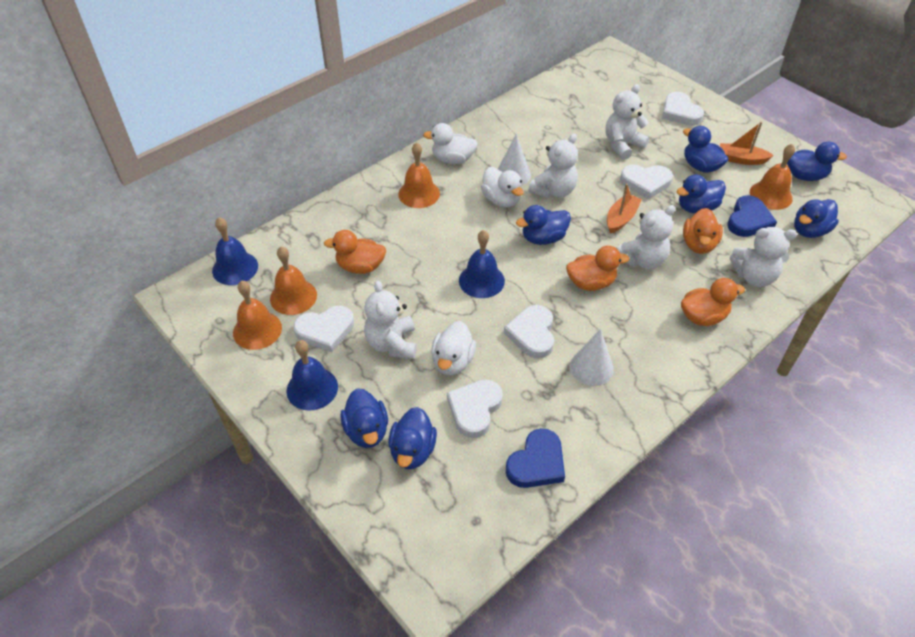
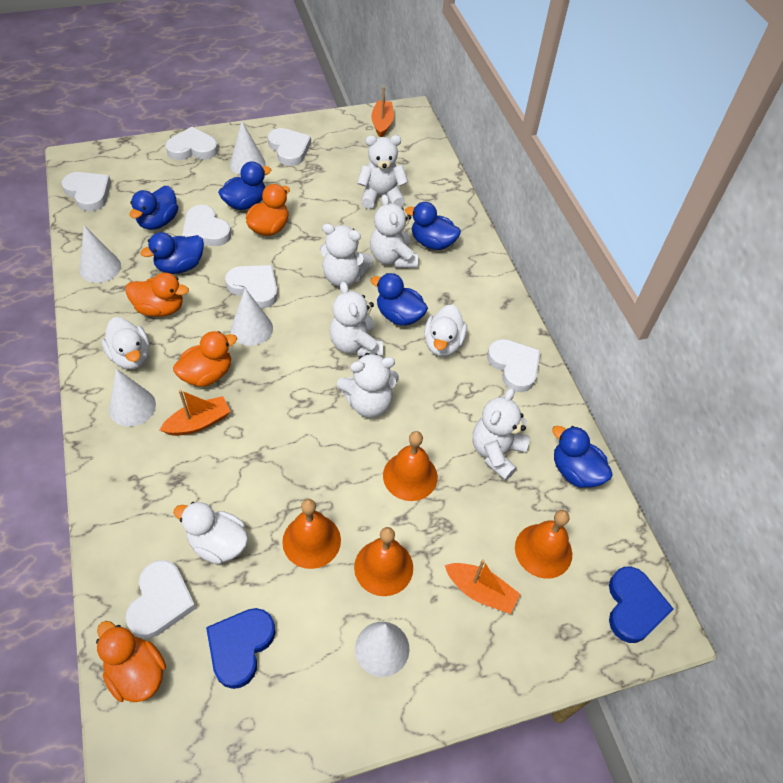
blue bell: [212,217,258,285] [286,340,338,411] [459,230,505,298] = 3 -> none = 0
blue duck: [340,388,388,448] [388,407,437,469] [516,205,571,245] [676,174,726,213] [683,126,728,173] [787,142,847,181] [794,199,839,238] = 7 -> [129,186,178,230] [141,232,204,274] [218,161,271,210] [370,273,428,326] [405,202,461,250] [552,426,613,488] = 6
orange boat: [607,184,642,233] [720,122,774,165] = 2 -> [160,390,231,436] [371,86,394,137] [445,559,520,614] = 3
white cone: [498,134,531,186] [570,329,614,386] = 2 -> [79,225,121,283] [109,368,156,427] [230,121,266,175] [231,288,273,346] [355,622,409,677] = 5
white heart: [294,306,354,352] [447,379,503,438] [504,305,554,359] [620,165,673,199] [662,92,704,126] = 5 -> [61,172,111,211] [125,560,196,639] [165,127,218,160] [182,205,231,246] [225,265,278,308] [268,128,311,166] [487,339,540,392] = 7
white teddy bear: [364,280,417,359] [528,133,578,198] [606,84,649,160] [617,205,675,269] [730,227,797,287] = 5 -> [320,223,373,287] [329,282,383,357] [337,353,399,418] [357,135,408,209] [370,194,418,268] [473,388,530,481] = 6

